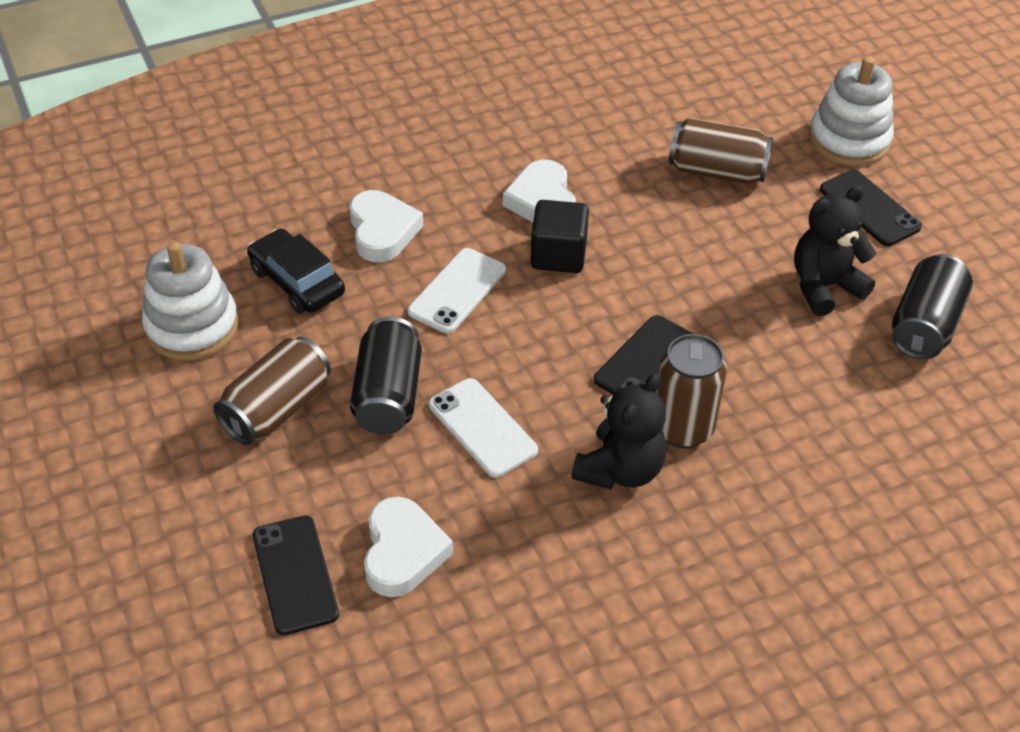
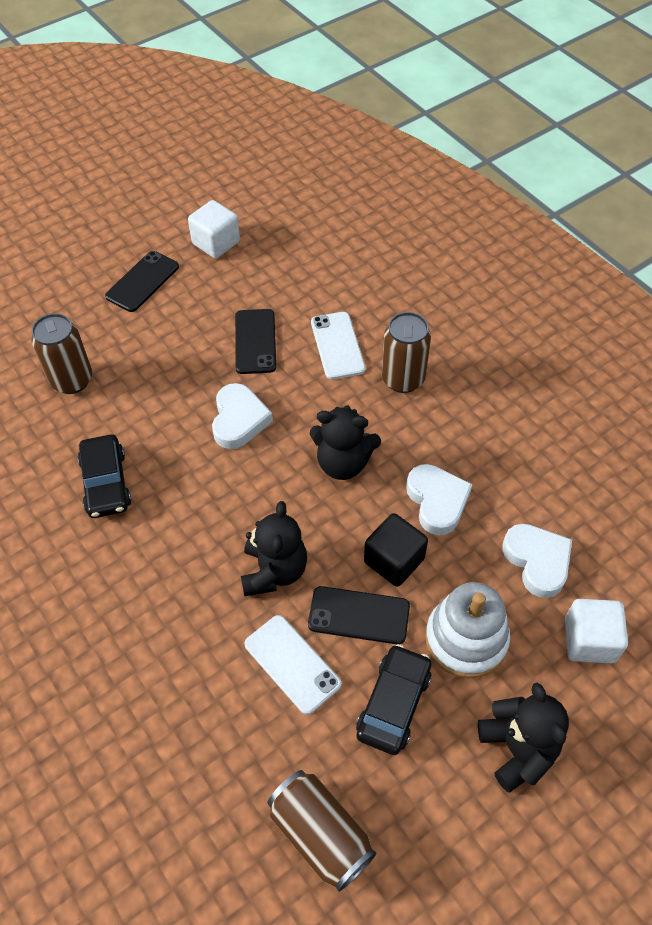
black can: [350,317,422,435] [892,254,973,360] = 2 -> none = 0
black car: [247,228,345,314] = 1 -> [78,434,131,518] [356,644,431,755] = 2
black teddy bear: [571,373,667,489] [794,185,877,316] = 2 -> [241,501,307,597] [310,405,381,480] [478,683,569,792] = 3
white cube: none = 0 -> [188,200,240,258] [565,599,628,663] = 2
white stacking toy: [142,242,239,360] [809,56,894,166] = 2 -> [425,582,510,678] = 1

